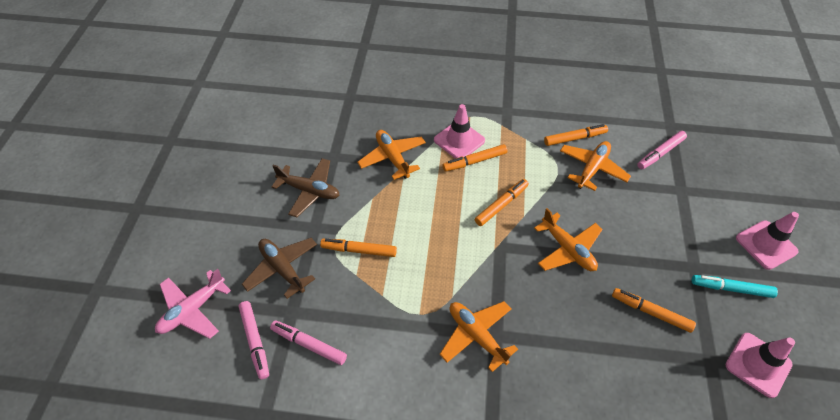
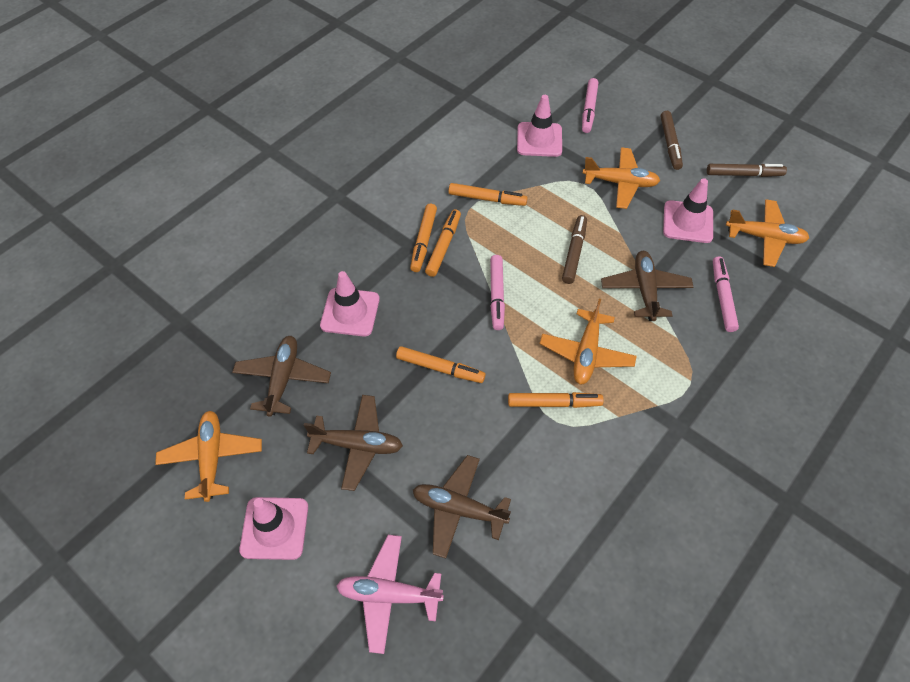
brown marker: none = 0 -> [562,215,587,284] [660,111,683,170] [707,164,787,177] = 3
brown plane: [242,238,317,299] [272,158,339,217] = 2 -> [232,336,331,417] [304,395,403,491] [413,455,511,559] [601,251,693,321] = 4
pink traffic cone: [434,104,485,159] [725,333,795,398] [736,212,799,270] = 3 -> [239,497,308,560] [320,271,380,337] [517,95,562,157] [663,178,713,243] = 4
turquoise marker: [692,275,778,298] = 1 -> none = 0

